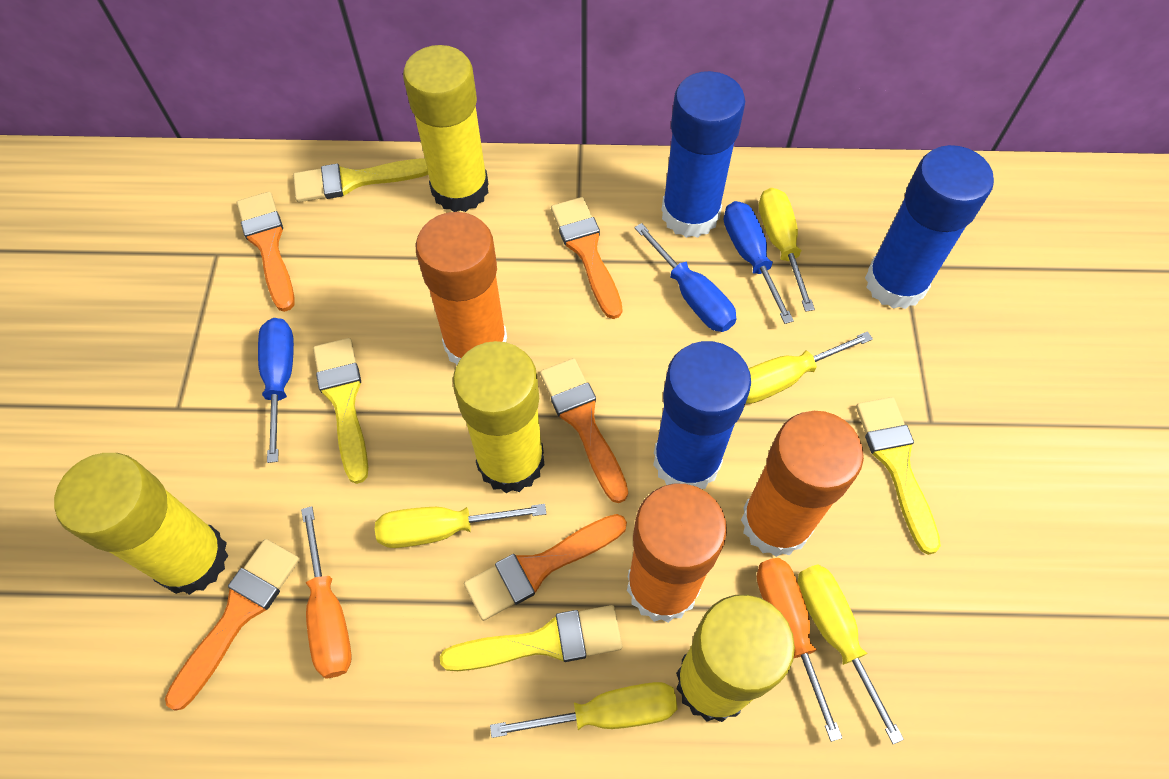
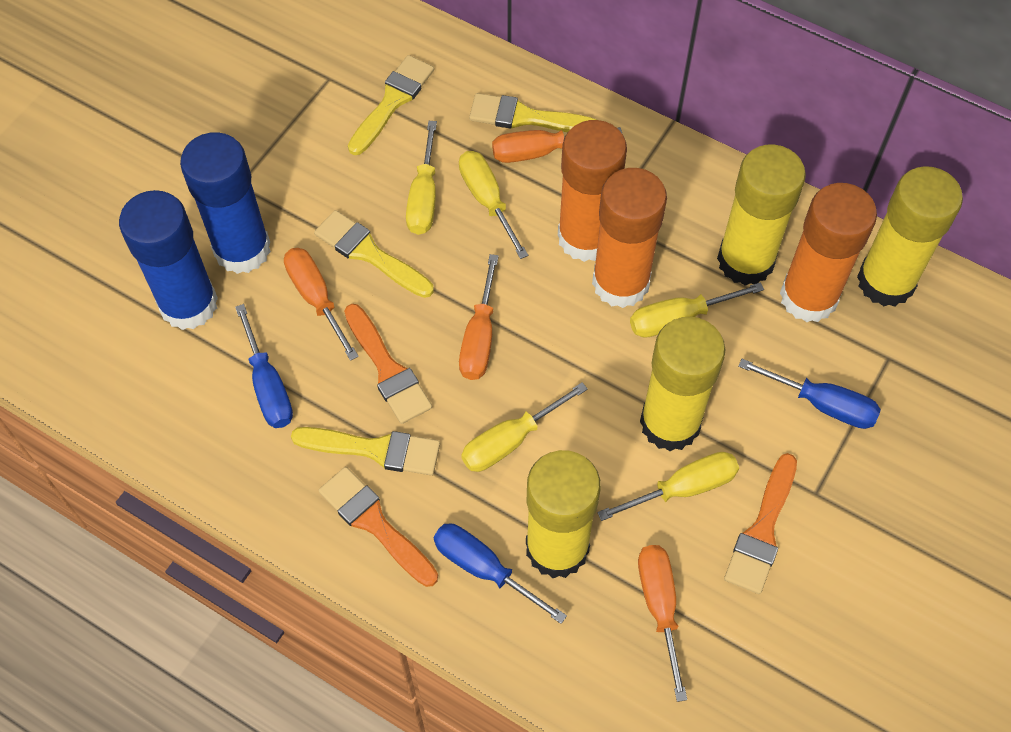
blue glue stick: [653,341,751,489] [662,71,745,238] [865,145,994,309] = 3 -> [119,190,218,330] [180,132,271,274] = 2
orange brush: [165,539,300,711] [237,192,295,312] [464,514,627,621] [540,358,628,503] [551,197,623,319] = 5 -> [318,467,438,587] [344,304,432,424] [724,453,797,594] = 3
orange screwdriver: [301,506,352,679] [757,558,842,742] = 2 -> [284,248,359,361] [459,254,499,380] [492,127,622,163] [638,545,687,702] = 4

